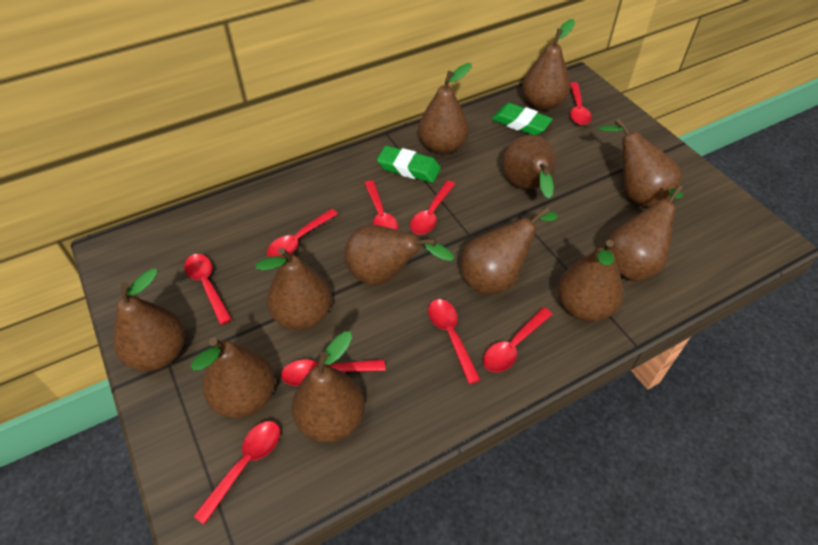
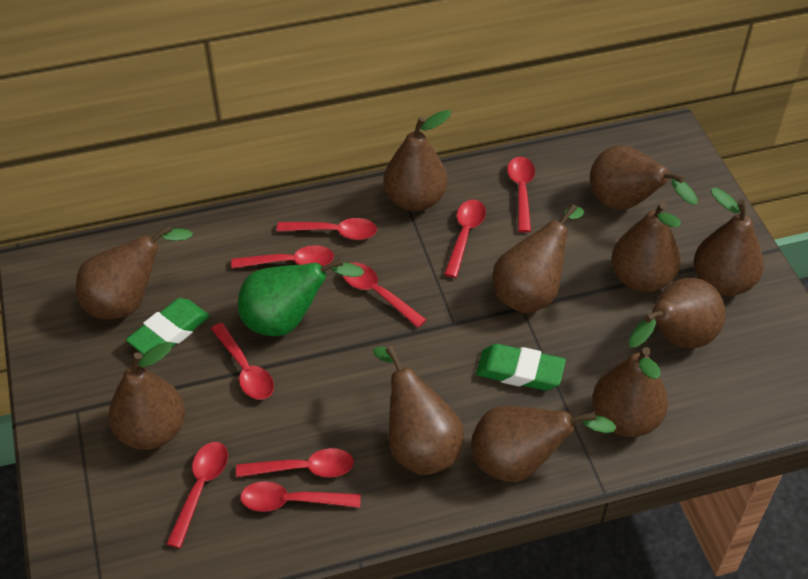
brown pear: [113,268,185,371] [191,337,275,418] [256,247,332,330] [292,331,365,442] [344,225,454,285] [418,63,471,154] [461,207,558,294] [502,135,557,198] [522,19,575,110] [558,240,623,322] [598,119,681,207] [607,185,683,282] = 12 -> [76,224,193,319] [108,342,185,450] [373,346,464,475] [383,110,451,211] [471,406,617,482] [493,204,584,314] [590,145,698,210] [592,347,668,437] [611,202,681,292] [628,278,726,348] [694,188,764,296] = 11
green pear: none = 0 -> [238,258,365,336] = 1

